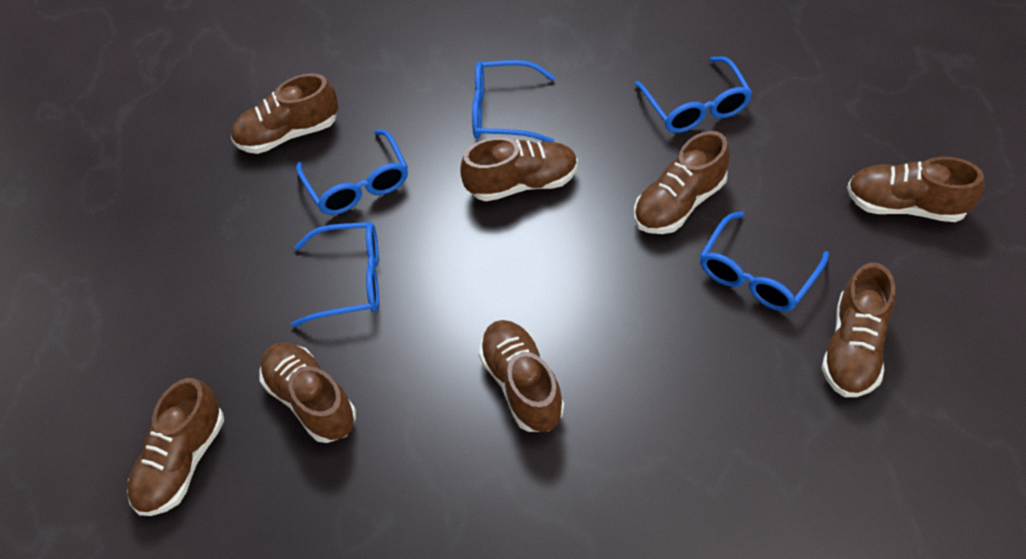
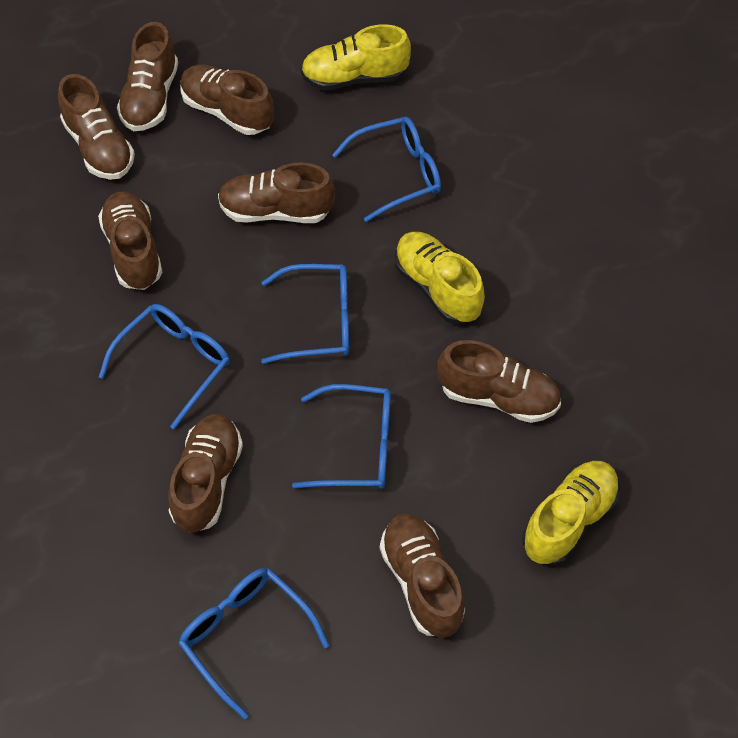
yellow shoe: none = 0 -> [301,24,411,91] [395,232,485,324] [522,461,620,566] = 3

